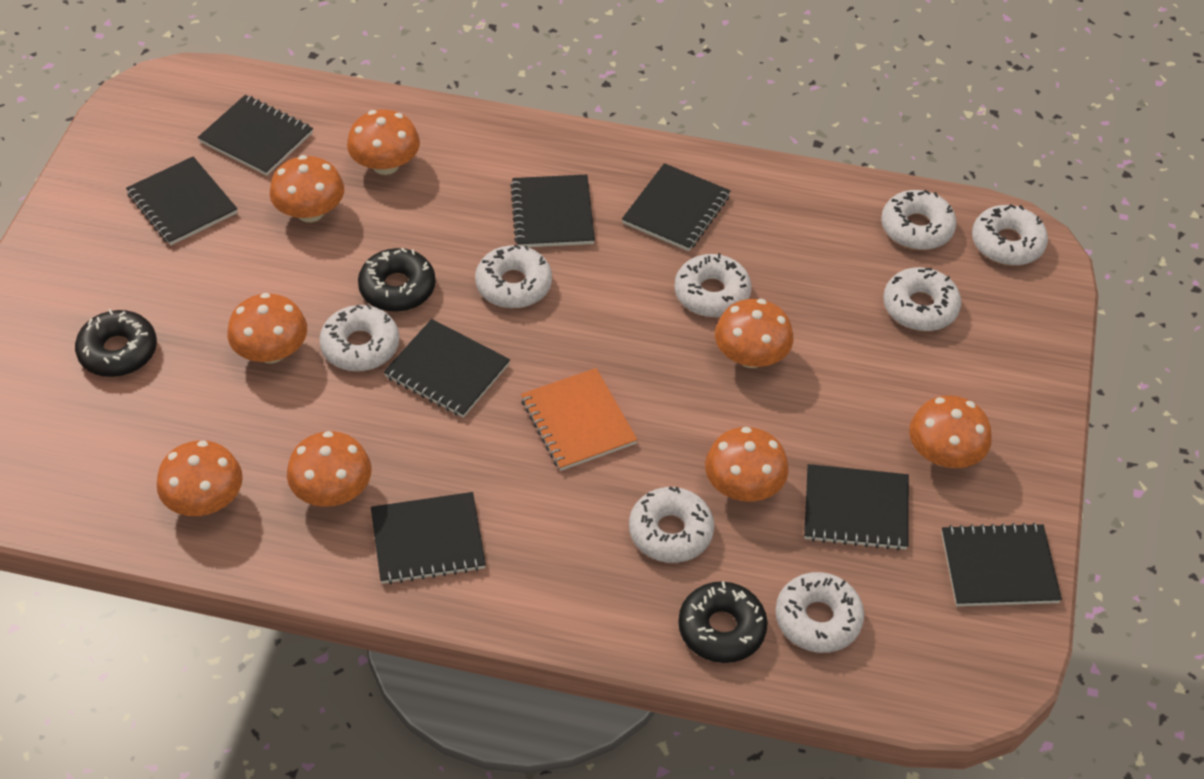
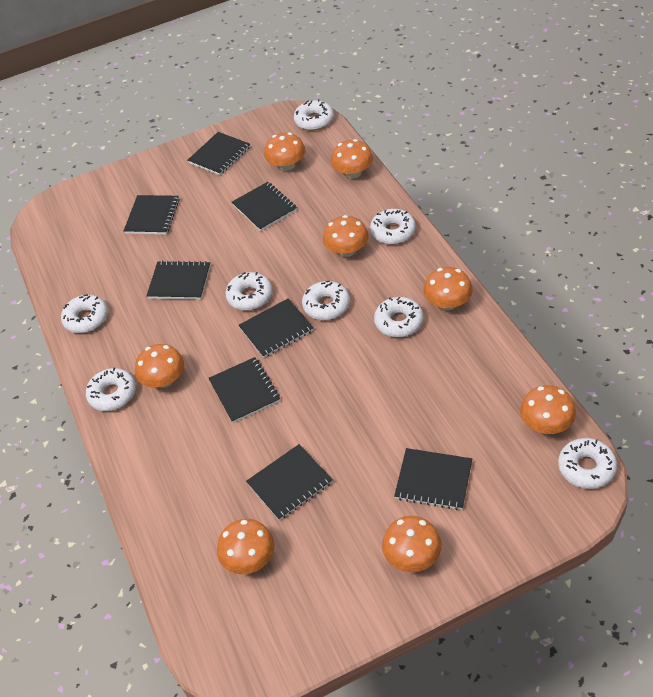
black donut: [75,309,157,377] [358,248,436,312] [678,581,767,663] = 3 -> none = 0
orange notebook: [521,368,637,471] = 1 -> none = 0

